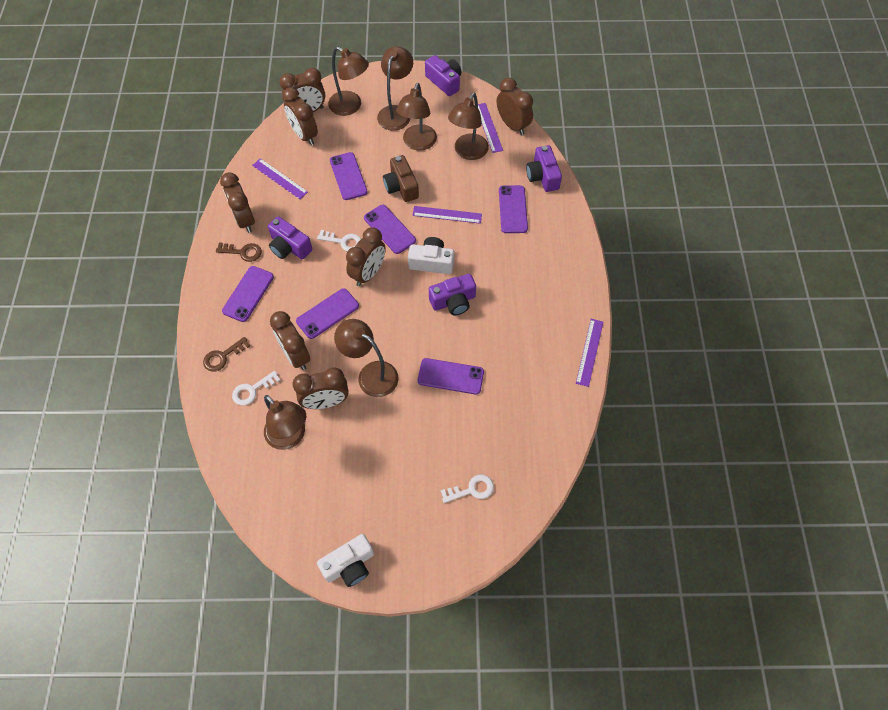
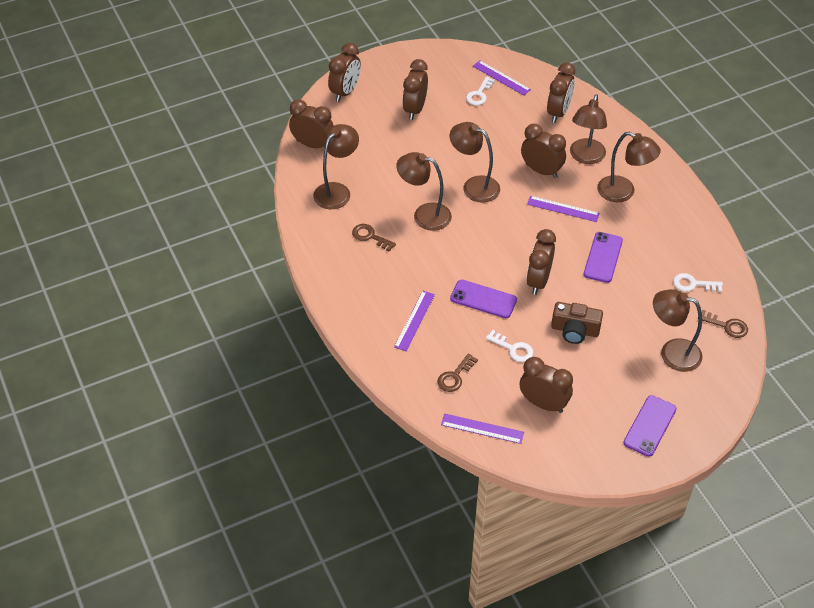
brown key: [203,337,250,371] [216,242,262,262] = 2 -> [352,224,396,252] [437,353,478,392] [702,310,748,338] = 3
purple camera: [268,216,312,259] [425,55,461,96] [429,274,476,316] [526,145,562,192] = 4 -> none = 0
purple phone: [222,266,274,322] [296,288,359,339] [330,152,368,200] [364,205,416,254] [418,358,484,394] [499,185,528,233] = 6 -> [450,280,517,318] [584,232,623,283] [623,395,677,457] = 3
white camera: [317,534,374,587] [408,237,454,274] = 2 -> none = 0

